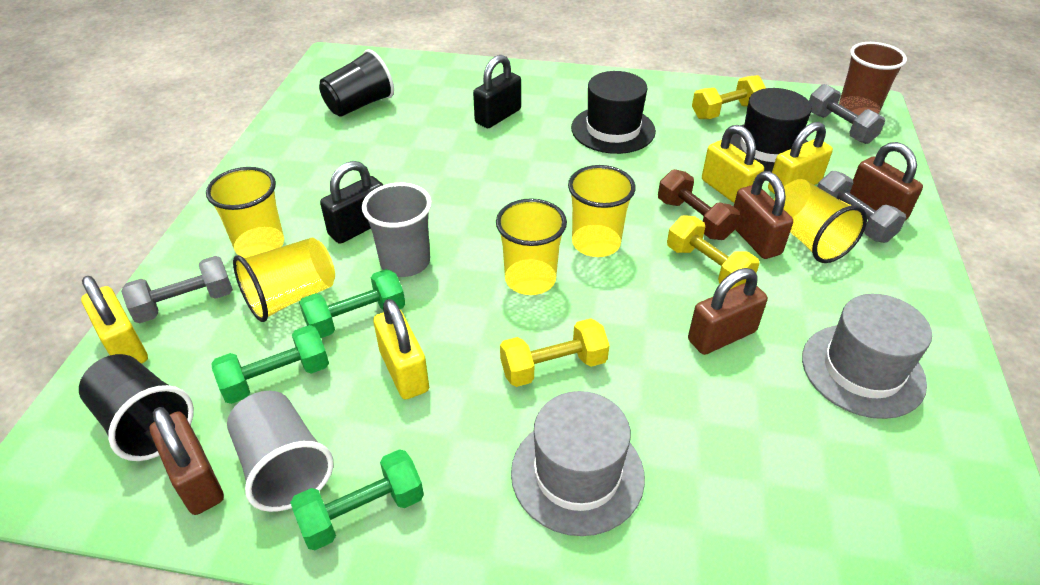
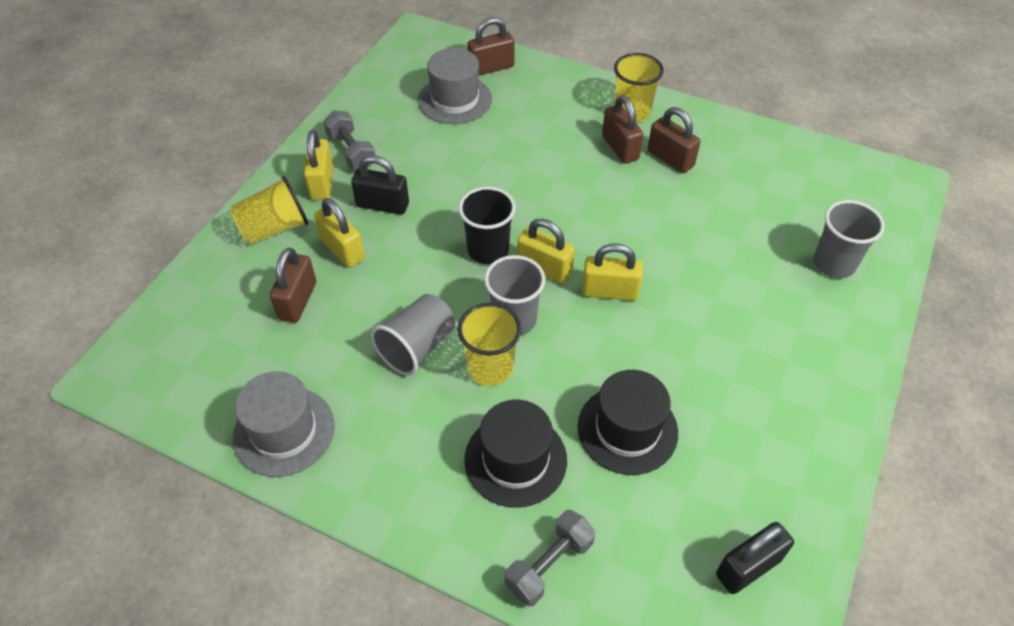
black cup: [79,354,194,461] [319,49,394,117] = 2 -> [459,187,516,264] = 1
brown cup: [839,42,907,116] = 1 -> none = 0
brown dumbbell: [658,169,740,240] = 1 -> none = 0
green dumbbell: [211,325,329,404] [290,449,424,550] [299,269,405,338] = 3 -> none = 0
grey cup: [227,391,334,512] [362,183,432,277] = 2 -> [371,294,455,375] [484,255,545,336] [813,200,885,278] = 3
grey dumbbell: [121,256,233,323] [809,84,885,144] [817,171,906,243] = 3 -> [323,110,375,170] [504,510,595,606] = 2
yellow cup: [206,167,284,257] [233,238,335,322] [496,198,567,295] [568,165,636,257] [774,179,867,263] = 5 -> [230,176,308,244] [458,303,522,386] [614,53,664,123] = 3
yellow dumbbell: [500,318,610,387] [667,215,760,289] [692,75,766,119] = 3 -> none = 0

